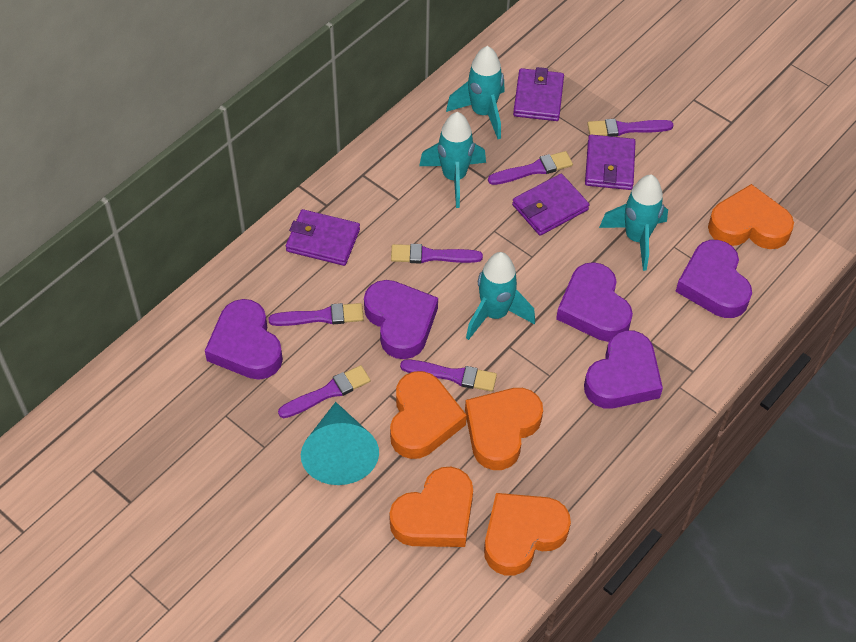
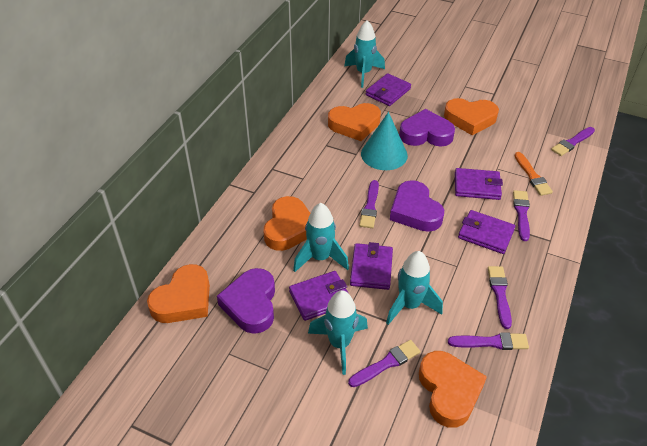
orange brush: none = 0 -> [514,152,553,196] = 1
purple heart: [205,299,283,380] [364,280,438,359] [556,262,633,342] [584,330,663,409] [675,240,752,318] = 5 -> [217,268,275,334] [390,180,444,232] [399,109,455,146] = 3
purple wallet: [286,209,360,266] [512,174,589,236] [513,67,564,121] [585,135,636,190] = 4 -> [289,271,348,321] [350,242,393,290] [366,73,411,106] [455,168,503,200] [458,210,515,254] = 5

